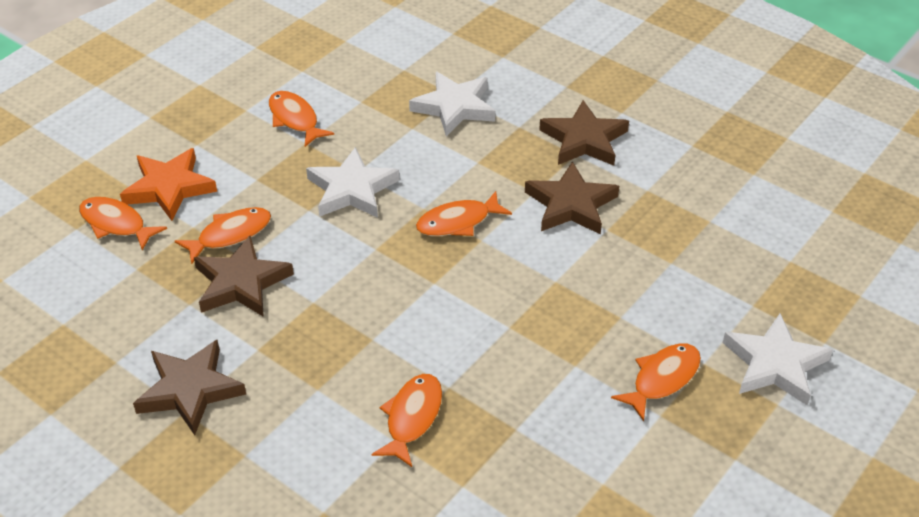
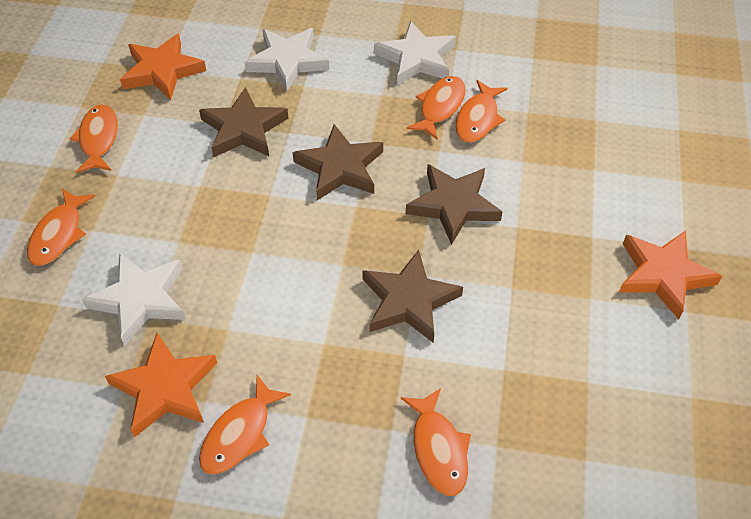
orange star: [120,148,217,221] = 1 -> [105,333,217,438] [120,34,206,100] [619,231,722,320] = 3

